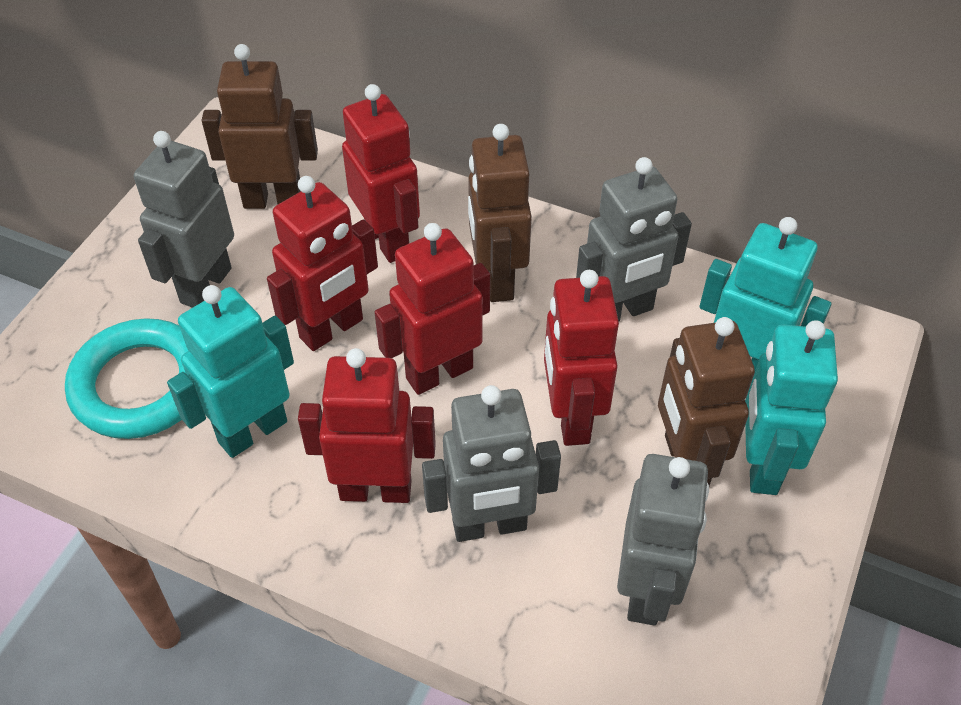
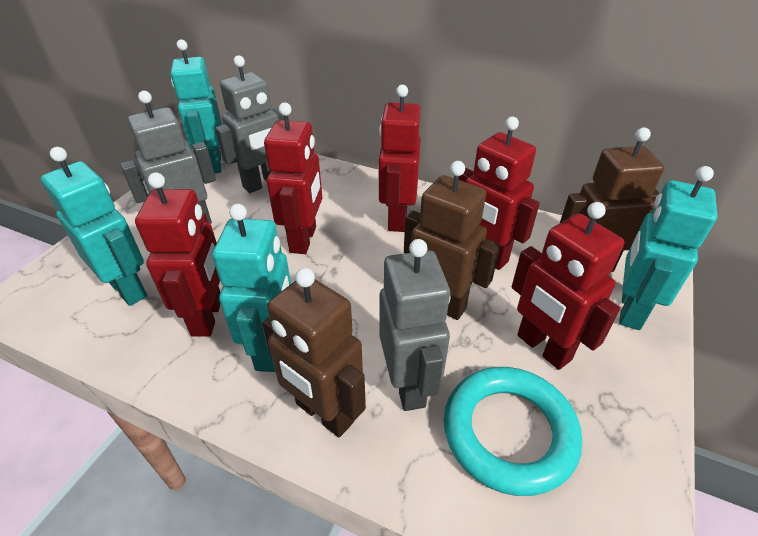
grey robot: [134,131,234,308] [422,385,561,542] [576,157,692,321] [617,454,709,625] = 4 -> [120,91,216,224] [215,55,284,193] [379,239,451,411] = 3
turquoise robot: [167,285,294,458] [699,217,831,370] [745,320,838,495] = 3 -> [41,147,147,306] [171,39,222,174] [212,204,291,372] [619,166,717,330] = 4

